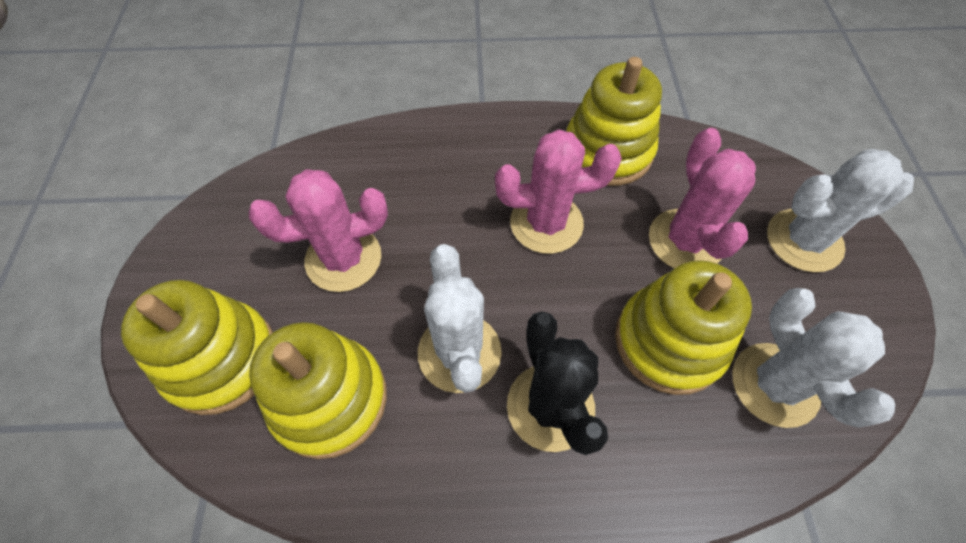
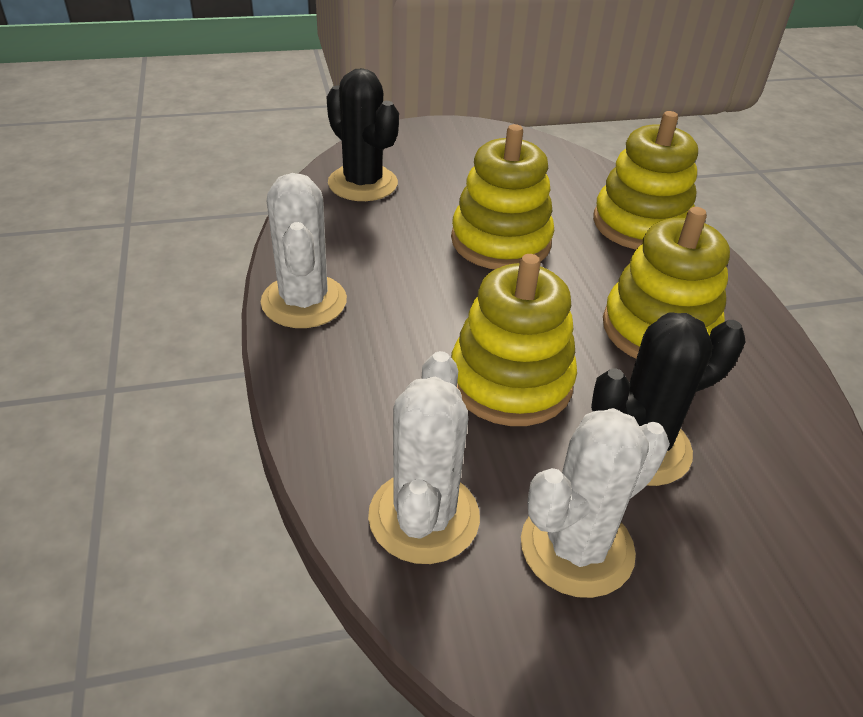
black cactus: [507,311,608,455] = 1 -> [327,68,399,201] [591,312,745,486] = 2
pink cactus: [248,169,388,292] [495,129,622,254] [649,128,756,268] = 3 -> none = 0

